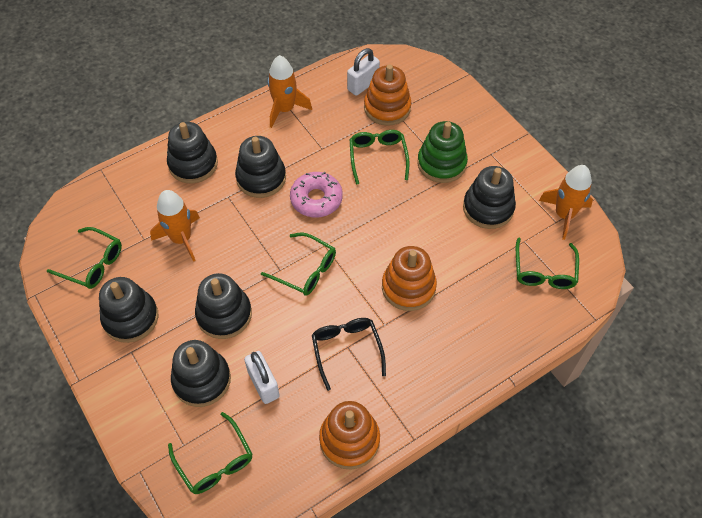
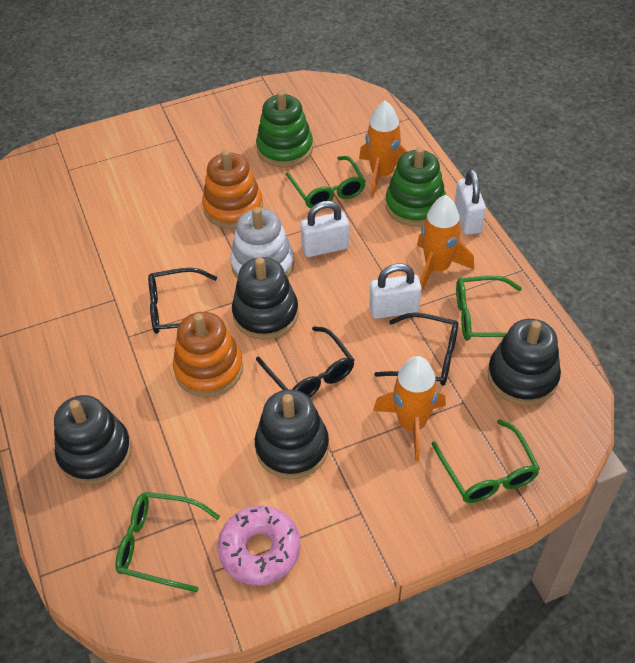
black glasses: [312,318,386,391] = 1 -> [148,268,217,334] [256,326,354,398] [374,313,458,386] = 3
black stacking toy: [99,277,158,343] [167,122,218,183] [171,340,231,407] [195,273,252,339] [235,136,286,198] [463,166,516,229] = 6 -> [54,395,132,485] [232,257,299,340] [255,389,329,479] [488,319,561,405] = 4
green glasses: [47,227,122,289] [168,412,252,494] [261,233,336,296] [349,130,409,185] [516,237,579,289] = 5 -> [116,492,220,592] [285,156,366,208] [432,419,540,503] [456,276,522,341] = 4
green stacking toy: [417,121,468,183] = 1 -> [256,91,313,167] [385,147,446,227] = 2
orange stacking toy: [319,401,380,469] [364,65,411,126] [382,246,437,311] = 3 -> [173,312,243,397] [202,150,263,229] = 2
white padlock: [244,351,280,404] [347,48,380,96] = 2 -> [300,201,349,257] [369,263,422,319] [455,169,486,235] = 3
white stacking toy: none = 0 -> [230,207,294,279] = 1

